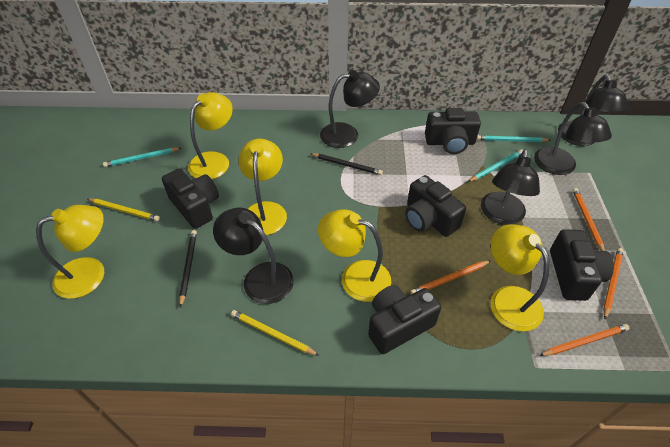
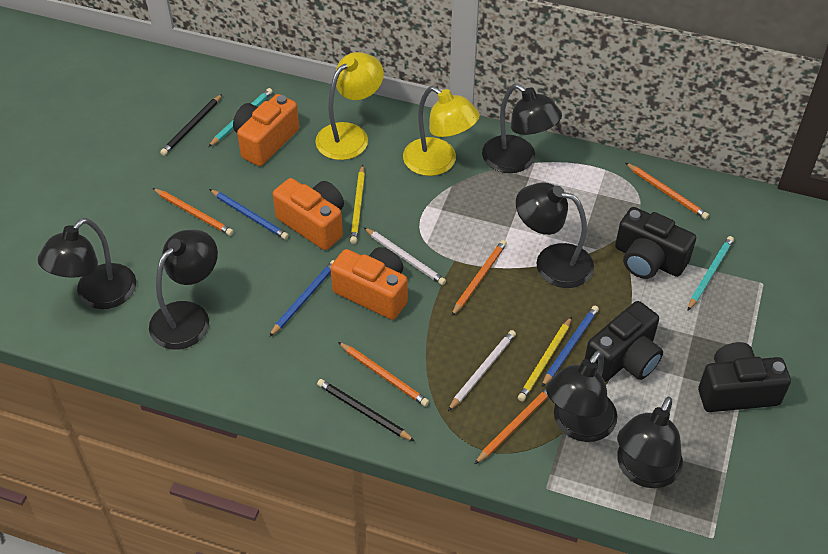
black camera: [162,168,219,229] [368,285,441,354] [405,175,466,237] [425,108,481,154] [550,229,614,301] = 5 -> [585,301,663,382] [615,207,696,279] [698,342,791,412] = 3
black lamp: [213,208,294,304] [320,70,380,148] [481,149,540,225] [534,102,612,175] [558,75,628,146] = 5 -> [38,218,136,309] [149,229,218,350] [482,84,562,173] [516,183,594,288] [546,350,618,442] [617,397,683,488] = 6
blue pencil: none = 0 -> [209,189,289,240] [269,260,335,337] [542,306,599,387] = 3
orange camera: none = 0 -> [233,94,299,166] [273,178,344,250] [331,247,408,320] = 3
orange pencil: [411,261,490,294] [539,324,630,356] [573,188,605,251] [603,248,624,319] = 4 -> [153,188,233,236] [338,342,429,407] [452,240,507,316] [475,389,548,464] [626,163,709,219] = 5
turquoise pencil: [103,148,181,167] [468,150,523,182] [477,135,550,142] = 3 -> [209,88,273,147] [688,236,734,310] = 2
white pencil: none = 0 -> [363,227,446,285] [448,330,516,411] = 2
yellow lamp: [36,205,104,299] [188,92,233,179] [238,138,287,235] [318,209,391,302] [491,224,550,331] = 5 -> [315,52,384,160] [403,86,480,176] = 2

